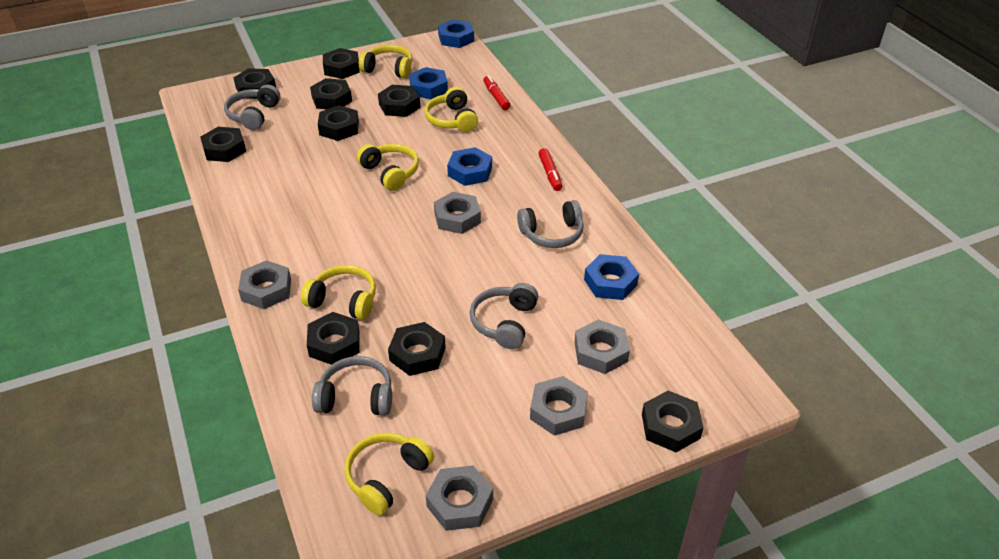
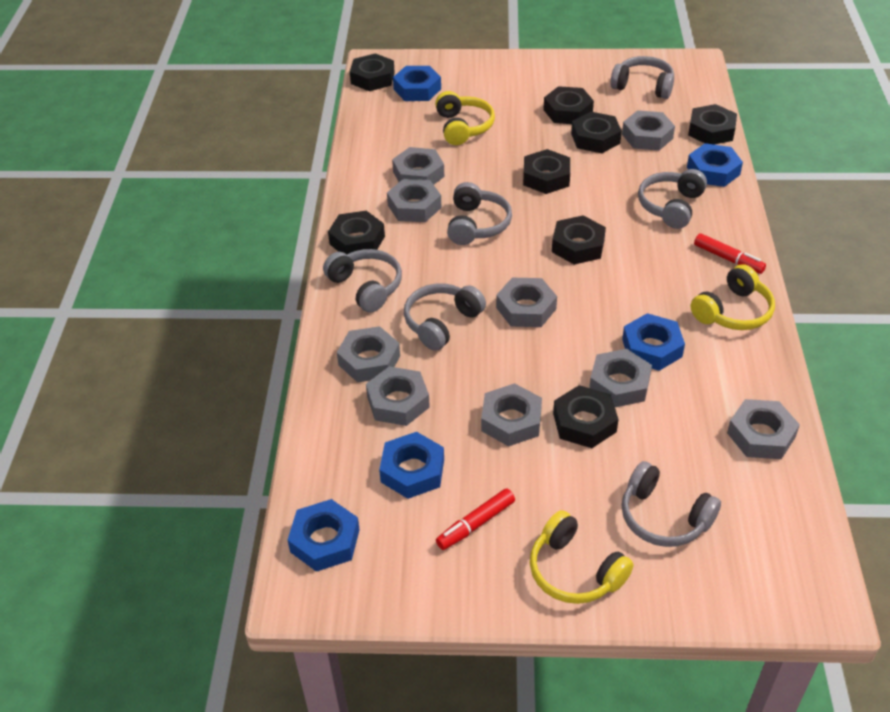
black nut: [200,127,246,162] [233,68,276,99] [307,312,360,365] [310,78,352,109] [318,105,359,141] [323,48,360,79] [378,85,420,117] [388,322,446,376] [642,391,704,452] = 9 -> [328,211,385,254] [350,53,395,91] [523,149,570,194] [543,86,594,124] [552,215,606,265] [553,385,619,448] [571,112,622,153] [688,104,737,145] = 8
blue nut: [409,67,448,99] [438,19,474,48] [447,147,492,186] [584,254,639,300] = 4 -> [288,499,360,572] [379,432,444,499] [393,66,441,101] [622,313,685,371] [687,143,743,187] = 5
grey headphones: [224,85,280,130] [312,356,392,415] [470,283,538,349] [517,200,584,248] = 4 -> [323,249,402,313] [404,283,486,351] [447,182,512,245] [610,56,674,99] [622,461,721,547] [638,169,707,229] = 6
grey nut: [238,260,291,309] [426,465,493,531] [434,192,481,234] [530,376,588,436] [575,319,630,374] = 5 -> [337,326,400,383] [366,366,430,426] [387,179,442,222] [392,147,444,185] [481,383,542,447] [496,278,557,327] [589,349,652,407] [622,110,675,151] [727,399,800,459] = 9
yellow headphones: [301,265,376,320] [344,433,434,516] [357,144,419,191] [359,45,413,78] [425,87,478,132] = 5 -> [435,91,495,145] [530,510,634,604] [691,264,775,330] = 3

